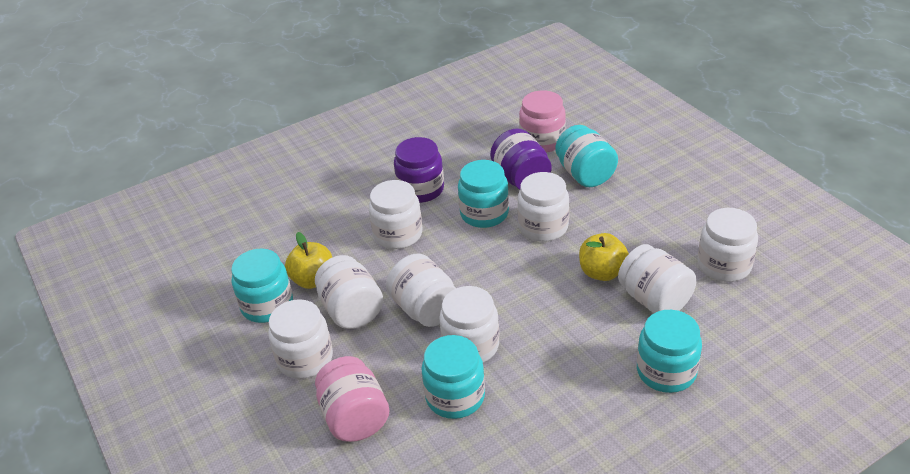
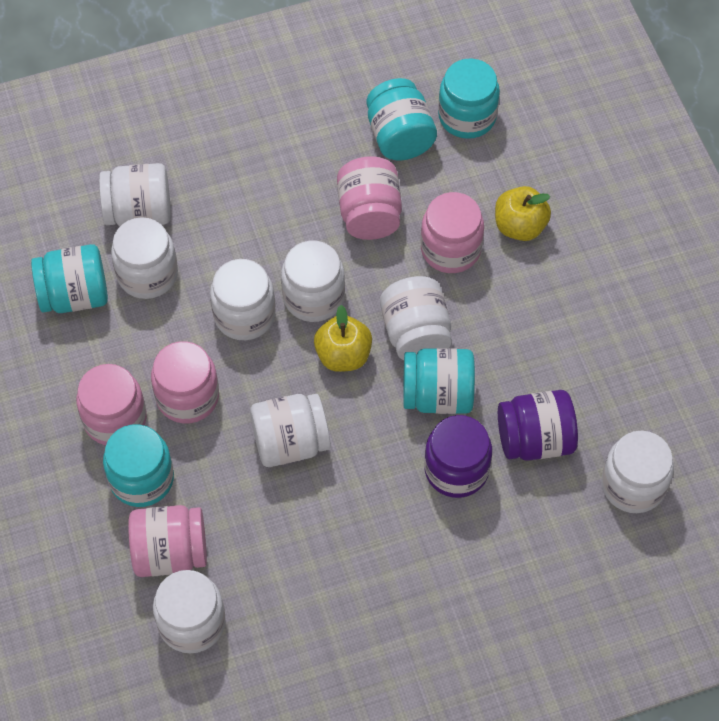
pink jar: [315,356,389,442] [519,90,566,153] = 2 -> [76,364,147,446] [128,505,207,577] [151,341,219,424] [337,156,402,240] [421,192,484,273] = 5

